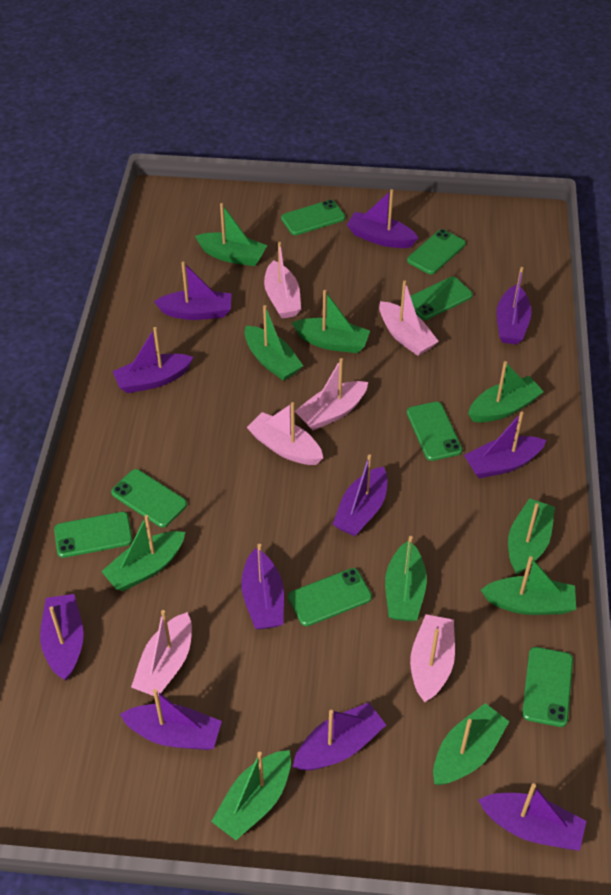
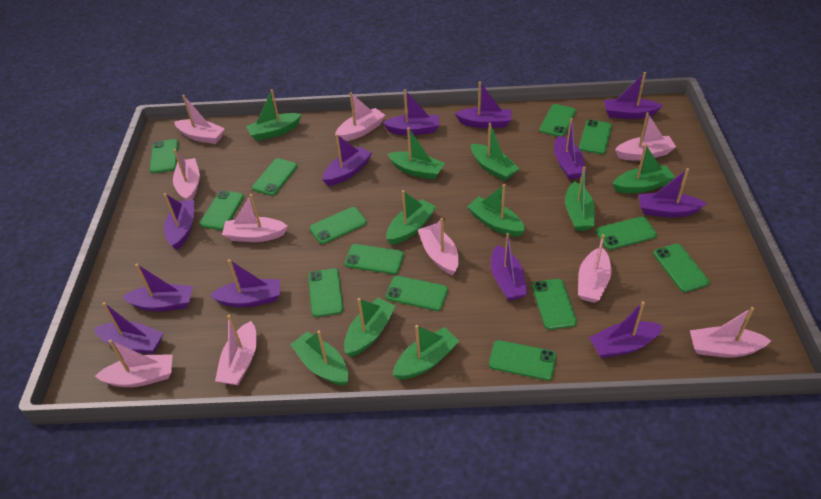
green phone: [54,512,133,558] [111,469,187,528] [281,200,345,235] [288,568,372,626] [407,229,466,274] [407,402,462,461] [410,277,473,320] [522,647,573,727] = 8 -> [149,139,179,173] [200,190,244,230] [252,158,298,196] [308,268,343,317] [310,207,367,244] [344,244,404,274] [386,276,448,311] [489,340,556,380] [532,279,577,330] [539,104,576,136] [579,120,612,154] [596,217,657,250] [653,244,709,292] = 13
pink boat: [131,610,192,696] [247,402,323,465] [264,242,301,319] [295,358,368,430] [379,280,439,356] [410,614,455,703] = 6 -> [95,340,173,387] [173,149,200,200] [174,95,225,144] [215,315,257,385] [222,194,288,242] [335,92,385,141] [418,218,459,276] [578,234,612,303] [615,112,676,160] [690,307,772,358] = 10
purple boat: [40,594,84,681] [113,327,194,393] [120,689,222,750] [154,261,232,320] [241,544,284,629] [293,702,386,770] [333,454,387,536] [347,189,418,248] [464,412,546,478] [478,784,586,851] [497,267,532,345] = 11 -> [94,302,163,354] [122,264,193,312] [164,193,194,250] [210,259,280,308] [322,134,372,186] [383,89,439,135] [455,81,511,128] [491,233,528,301] [554,118,586,180] [589,301,663,358] [604,72,663,119] [639,168,707,218] = 12

